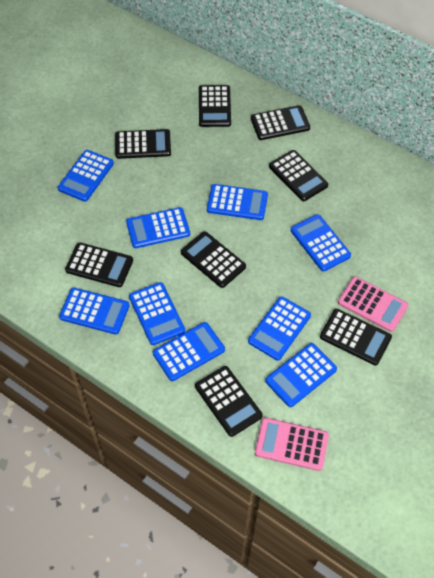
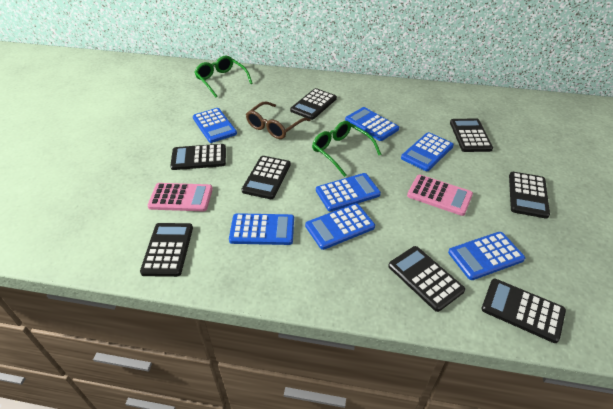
blue calculator: [58,150,114,202] [59,288,130,334] [126,207,190,248] [129,282,185,345] [153,322,225,381] [207,184,268,220] [248,296,311,361] [265,343,337,407] [291,214,351,272] = 9 -> [193,108,237,143] [229,213,294,245] [305,203,375,250] [316,173,381,212] [345,107,399,141] [401,132,454,171] [448,232,525,280] = 7
brown glasses: none = 0 -> [246,101,311,139] = 1
green glasses: none = 0 -> [194,55,253,97] [312,121,381,177] = 2

